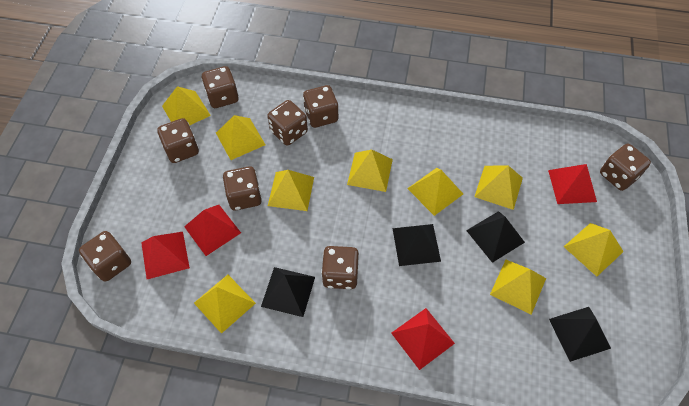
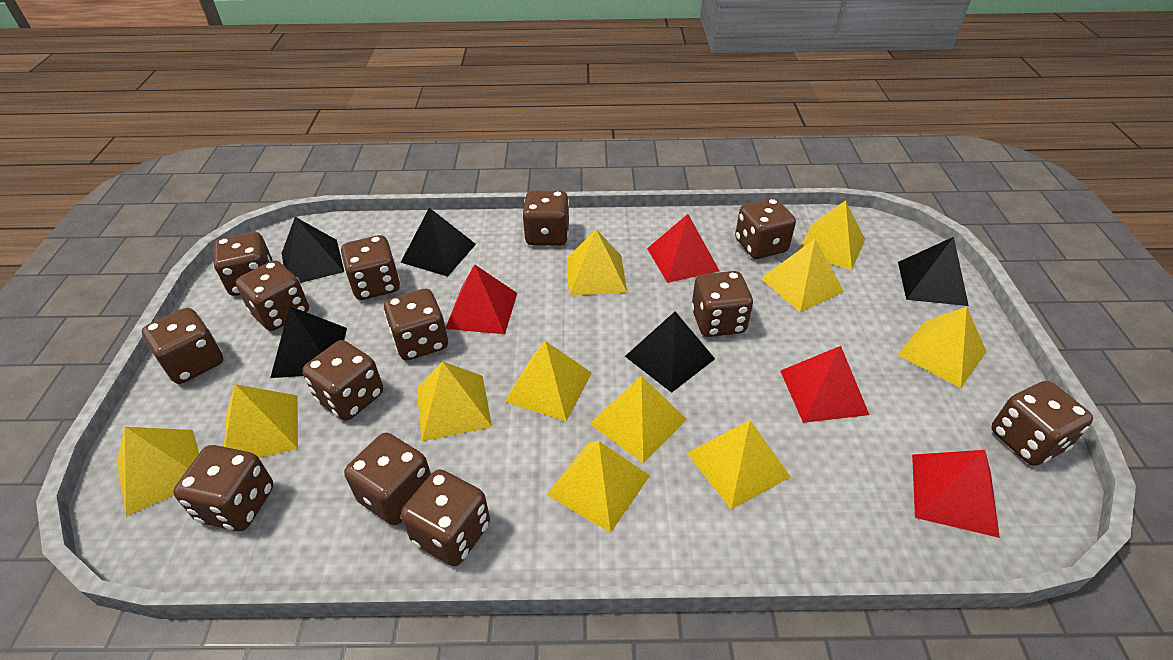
black pyramid: [261,267,315,317] [392,224,441,266] [466,211,525,263] [549,307,611,362] = 4 -> [270,306,347,378] [282,217,344,283] [400,208,476,277] [625,311,715,393] [898,237,969,306] = 5
brown dice: [79,231,131,282] [157,118,199,163] [202,66,239,108] [223,166,262,210] [267,100,308,146] [303,85,339,128] [321,246,359,289] [600,144,651,191] = 8 -> [142,308,223,384] [173,445,274,531] [213,232,273,296] [236,260,309,331] [302,340,383,421] [341,235,400,300] [344,433,431,525] [384,289,448,361] [401,469,490,566] [522,190,569,246] [691,271,753,337] [735,198,796,259] [991,381,1093,466] = 13
yellow pyramid: [162,86,211,125] [194,275,256,334] [216,115,266,160] [268,170,314,211] [347,150,393,192] [407,168,463,216] [474,165,523,210] [490,260,546,315] [564,223,624,276] = 9 -> [117,427,199,517] [224,384,298,458] [417,361,492,441] [504,341,592,422] [547,441,650,533] [567,229,627,296] [589,376,687,463] [687,420,791,509] [761,239,844,312] [798,200,865,270] [898,306,986,388] = 11

